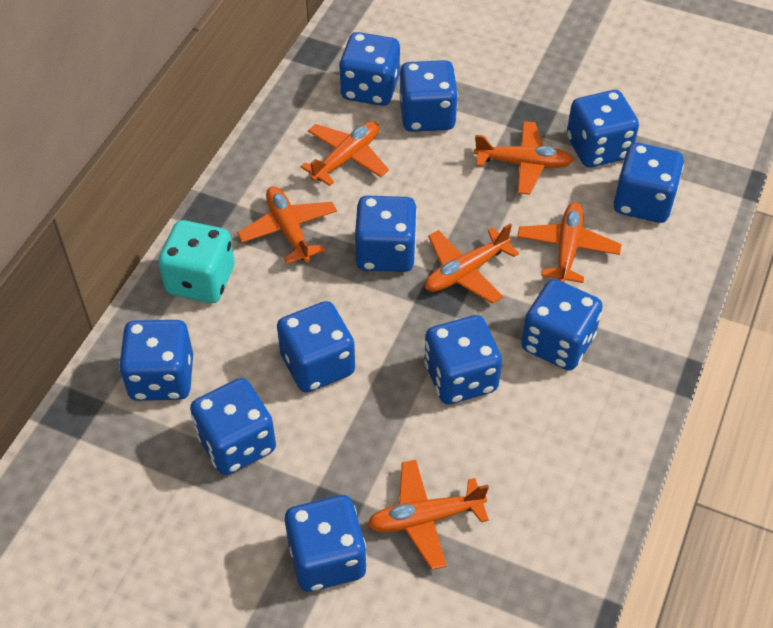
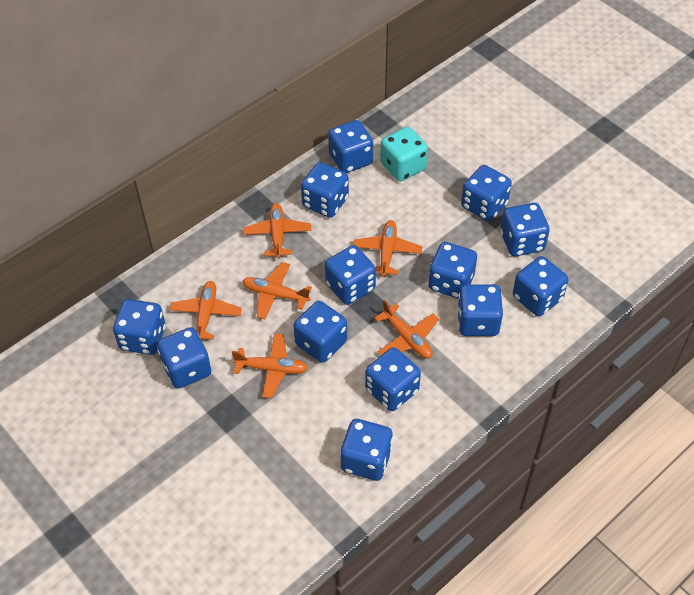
blue dice: [119,320,193,401] [190,378,276,475] [277,301,355,393] [285,495,367,592] [339,32,400,106] [355,196,417,272] [400,60,458,132] [424,315,502,404] [521,279,602,371] [567,90,639,168] [613,143,684,223] = 11 -> [113,299,166,355] [157,327,211,389] [294,301,347,363] [301,162,349,218] [325,245,376,305] [328,120,373,173] [340,419,393,481] [365,347,421,411] [428,242,477,299] [457,284,503,336] [461,165,512,221] [500,203,550,256] [513,256,568,316] = 13

